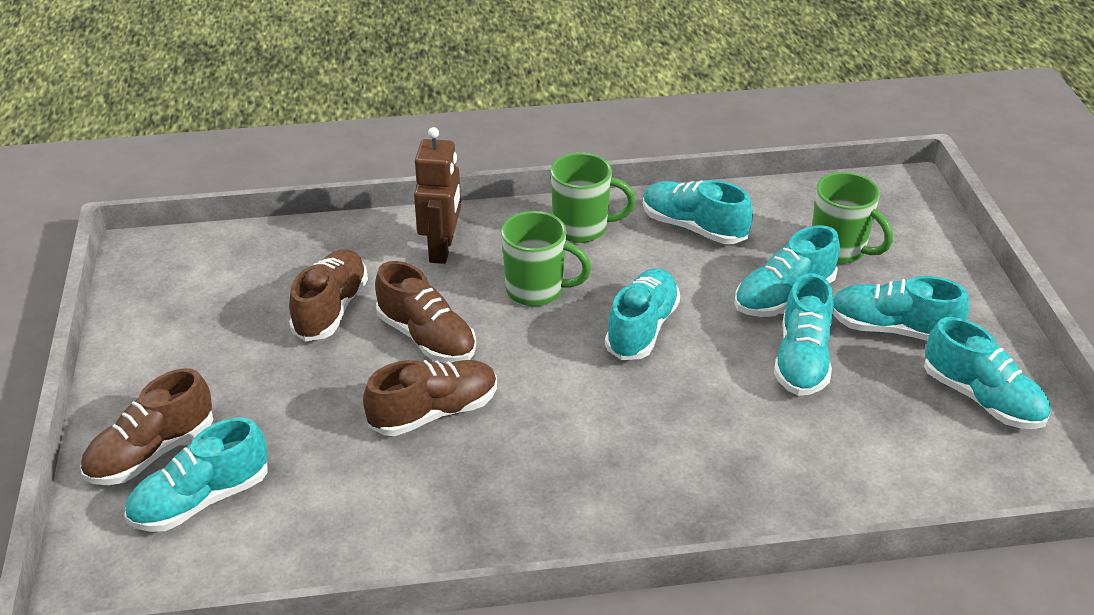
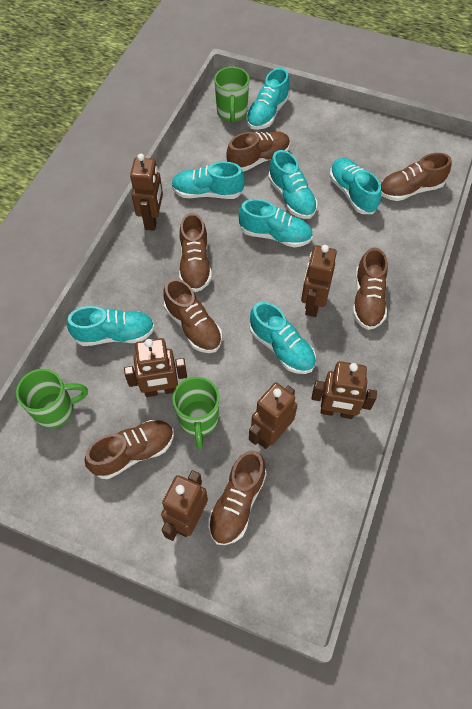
brown robot: [414,127,461,264] = 1 -> [124,338,187,397] [130,154,163,231] [161,470,208,541] [249,382,297,449] [301,245,337,317] [311,361,377,419] = 6
brown shoe: [80,368,213,485] [289,249,368,341] [363,360,497,436] [375,261,476,363] = 4 -> [84,420,174,479] [163,279,222,353] [179,213,212,292] [208,451,267,545] [226,131,290,172] [353,248,388,330] [381,153,452,201] = 7

